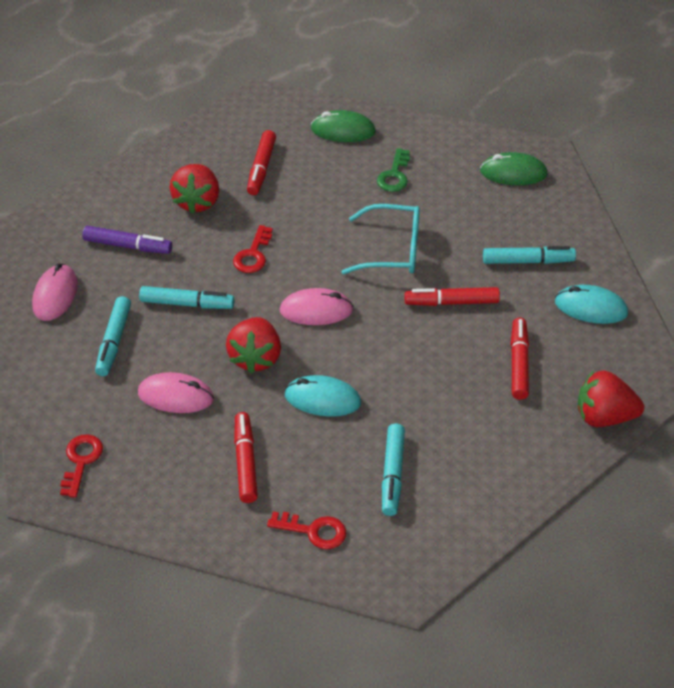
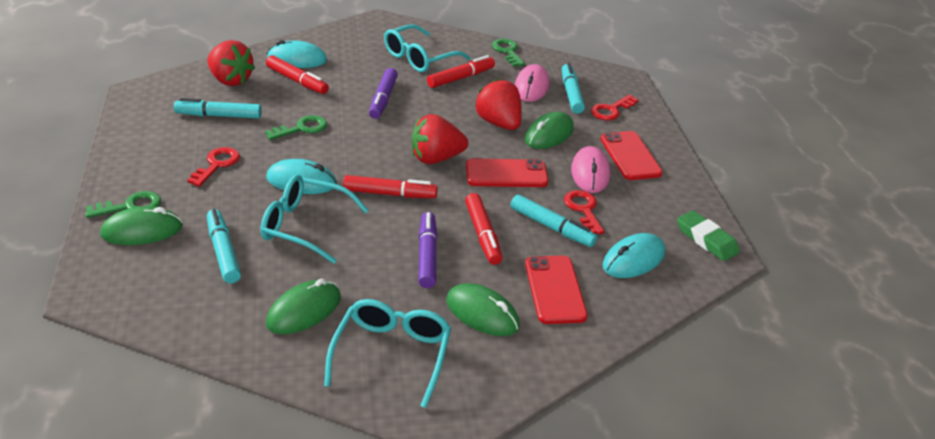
green eraser: none = 0 -> [677,210,740,261] = 1
green key: [377,148,410,192] = 1 -> [85,191,161,218] [265,115,327,140] [492,39,525,67] = 3
green mouse: [311,110,376,142] [480,152,548,185] = 2 -> [100,206,183,245] [266,279,341,334] [446,283,520,336] [525,112,574,149] = 4
pink mouse: [32,263,78,321] [138,372,214,413] [279,288,354,325] = 3 -> [515,64,549,102] [571,146,610,193] = 2
purple marker: [82,226,172,254] = 1 -> [369,68,398,119] [418,212,437,288] = 2
red phone: none = 0 -> [466,158,548,187] [525,256,588,324] [601,131,663,180] = 3
turquoise glasses: [342,204,420,274] = 1 -> [261,175,369,264] [324,299,451,408] [384,24,471,72] = 3
turquoise mouse: [284,375,361,416] [555,285,628,324] = 2 -> [266,159,337,194] [267,40,327,68] [602,233,665,278] = 3

